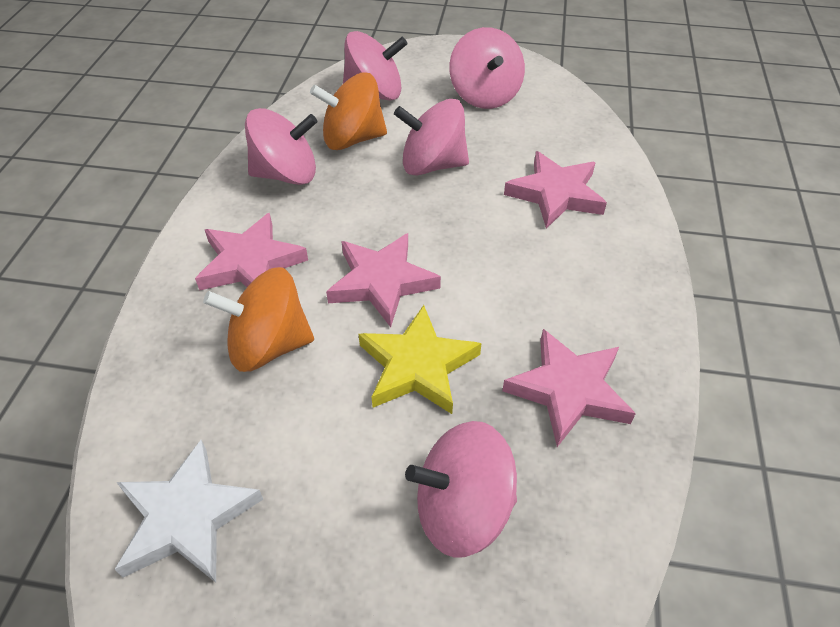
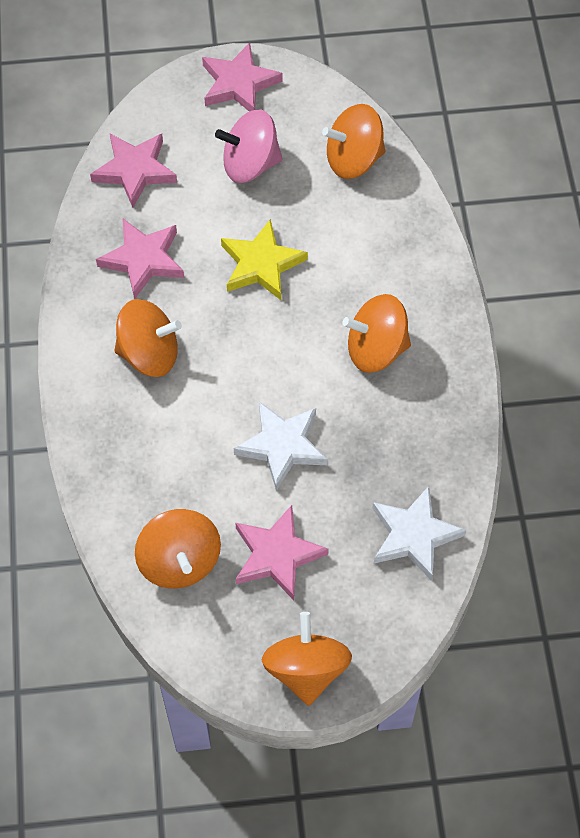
orange spinning top: [203,267,314,372] [310,73,387,150] = 2 -> [114,299,182,377] [135,509,221,589] [262,612,352,706] [322,104,385,179] [342,294,411,373] = 5
pink spinning top: [245,108,318,185] [343,31,408,101] [394,99,469,176] [405,421,517,558] [449,27,525,109] = 5 -> [215,110,283,183] = 1
white star: [115,440,263,583] = 1 -> [234,402,328,491] [372,486,466,581] = 2

